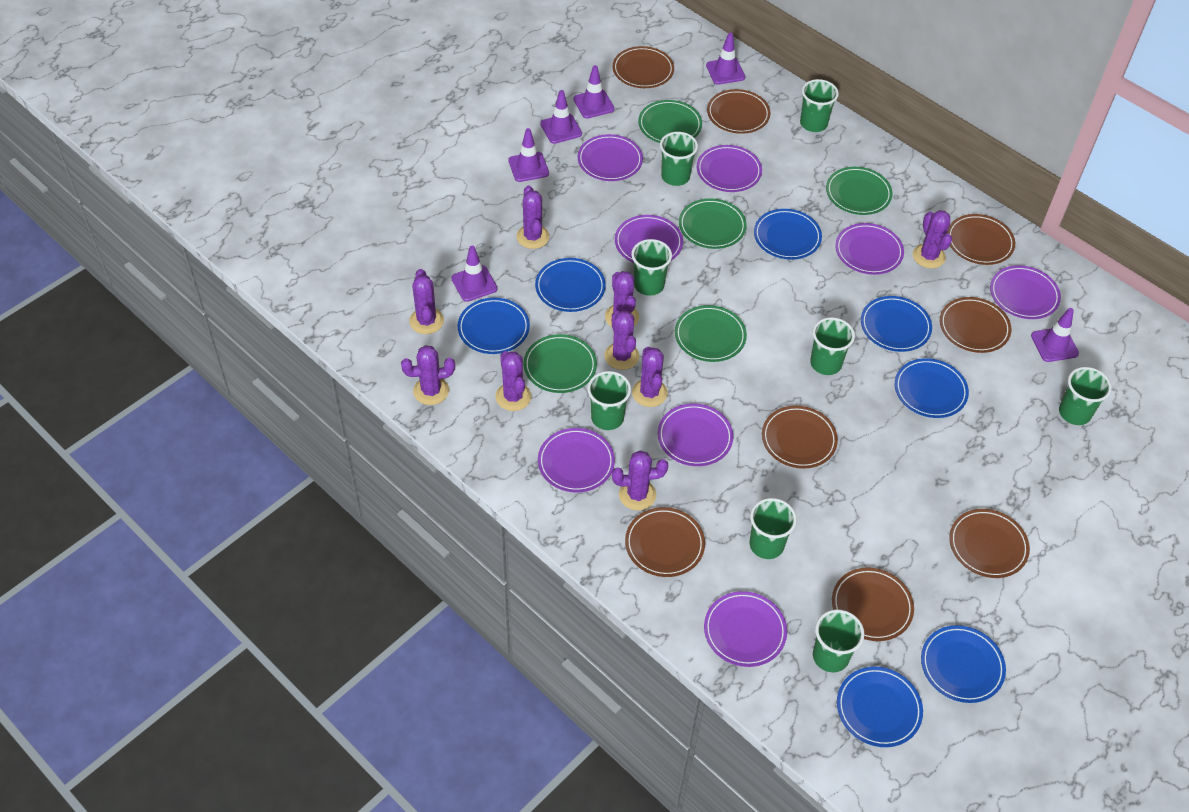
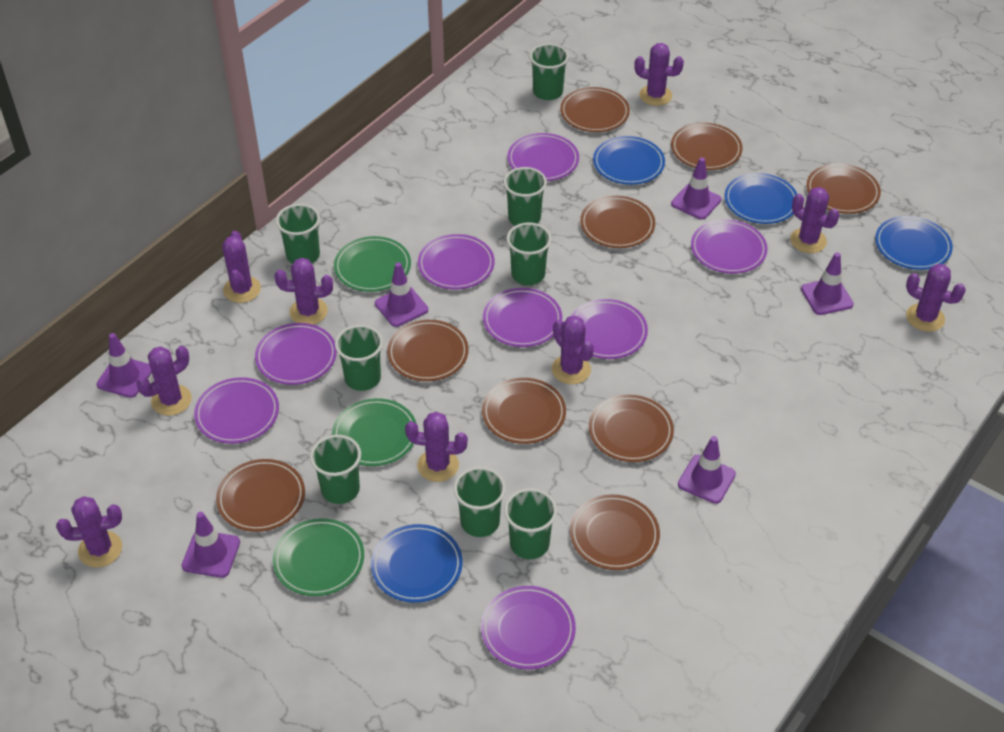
blue plate: [458,298,530,354] [535,258,606,312] [754,209,822,260] [837,667,923,747] [861,296,932,352] [895,358,969,418] [921,625,1006,703] = 7 -> [371,524,463,603] [593,136,665,185] [725,173,797,224] [875,216,953,270] = 4
brown plate: [613,46,674,88] [625,507,705,577] [707,89,771,134] [762,406,838,469] [832,568,914,641] [940,297,1011,353] [947,214,1015,265] [949,509,1030,578] = 8 -> [216,459,305,532] [387,320,469,381] [482,378,566,444] [560,87,630,132] [570,494,660,570] [580,196,655,248] [589,395,674,462] [671,122,743,170] [806,163,881,214] = 9
green plate: [523,334,597,393] [638,100,702,143] [675,305,747,362] [679,198,747,249] [826,167,892,215] = 5 -> [273,518,364,596] [332,398,417,466] [334,236,411,292] = 3

